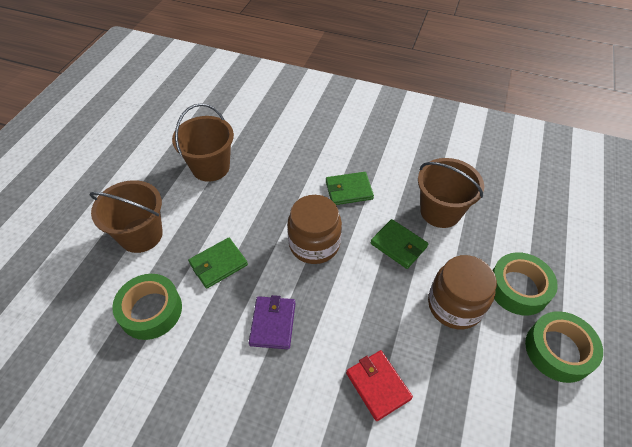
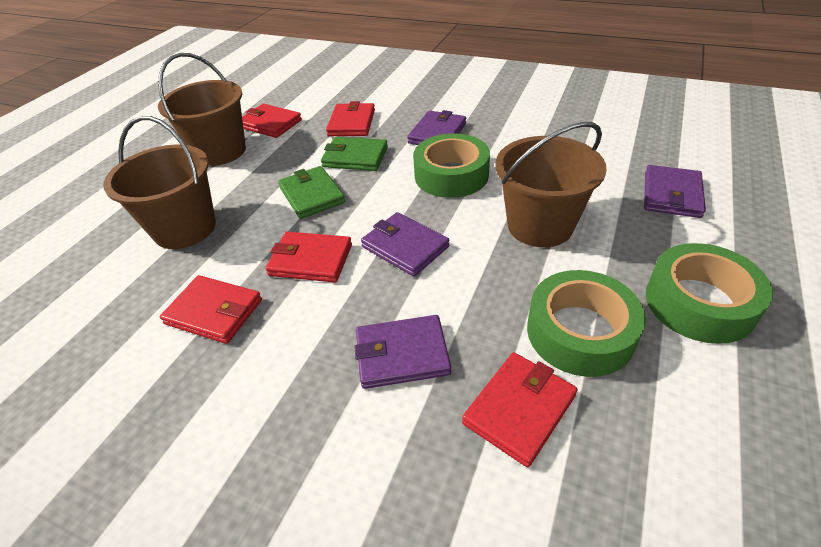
brown jar: [287,195,342,264] [428,255,497,329] = 2 -> none = 0
green wallet: [188,238,248,289] [326,172,374,205] [370,219,428,269] = 3 -> [278,166,345,219] [321,137,388,171] = 2
purple wallet: [249,295,296,349] = 1 -> [354,315,451,389] [361,212,449,277] [407,110,466,145] [644,165,706,218] = 4
red wallet: [346,350,413,421] = 1 -> [160,275,262,344] [242,104,302,138] [265,232,352,283] [326,101,375,136] [462,352,577,467] = 5

